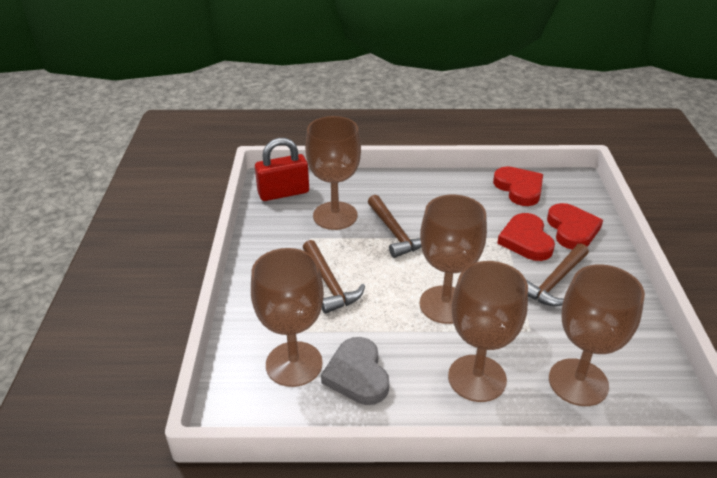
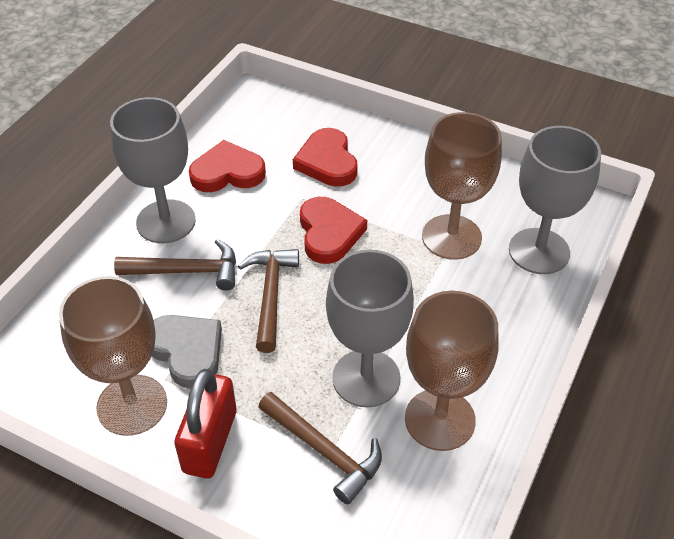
brown goblet: [251,248,324,387] [305,116,361,230] [420,195,487,324] [448,261,528,402] [549,264,645,406] = 5 -> [59,276,167,436] [405,291,499,451] [422,112,502,260] = 3
grey goblet: none = 0 -> [110,97,196,243] [326,250,414,407] [509,126,601,274] = 3

